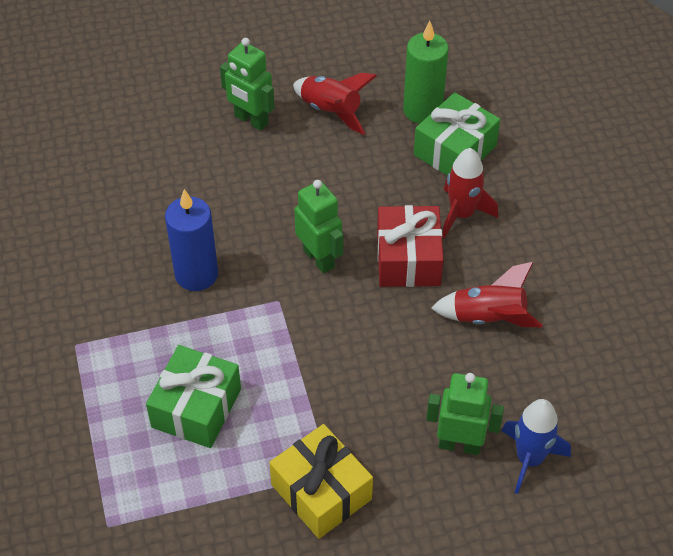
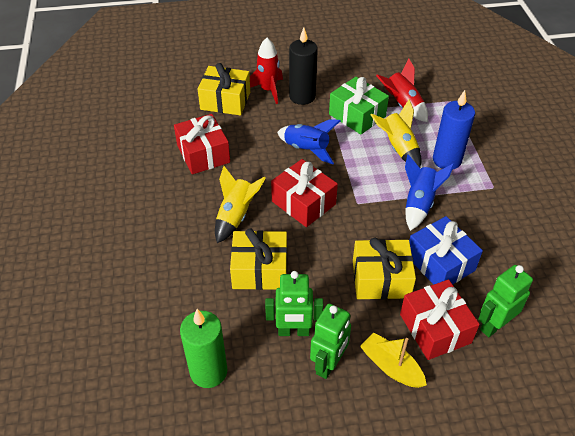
black candle: none = 0 -> [289,27,318,105] = 1
blue gift: none = 0 -> [409,216,483,285] = 1
blue rocket: [502,399,571,494] = 1 -> [277,120,341,164] [405,154,454,231] = 2
green gift: [146,345,241,448] [414,92,500,176] = 2 -> [329,77,389,135] = 1
red gift: [377,205,444,287] = 1 -> [174,114,230,174] [271,159,338,227] [400,279,480,360] = 3
red rocket: [293,73,377,135] [431,262,543,327] [442,148,498,238] = 3 -> [250,38,283,104] [376,58,428,122] = 2
yellow boat: none = 0 -> [360,332,427,388] = 1
yellow gift: [269,424,373,539] = 1 -> [198,63,250,116] [230,228,287,290] [353,238,416,299] = 3
yellow rocket: none = 0 -> [215,166,266,243] [371,99,422,168] = 2

